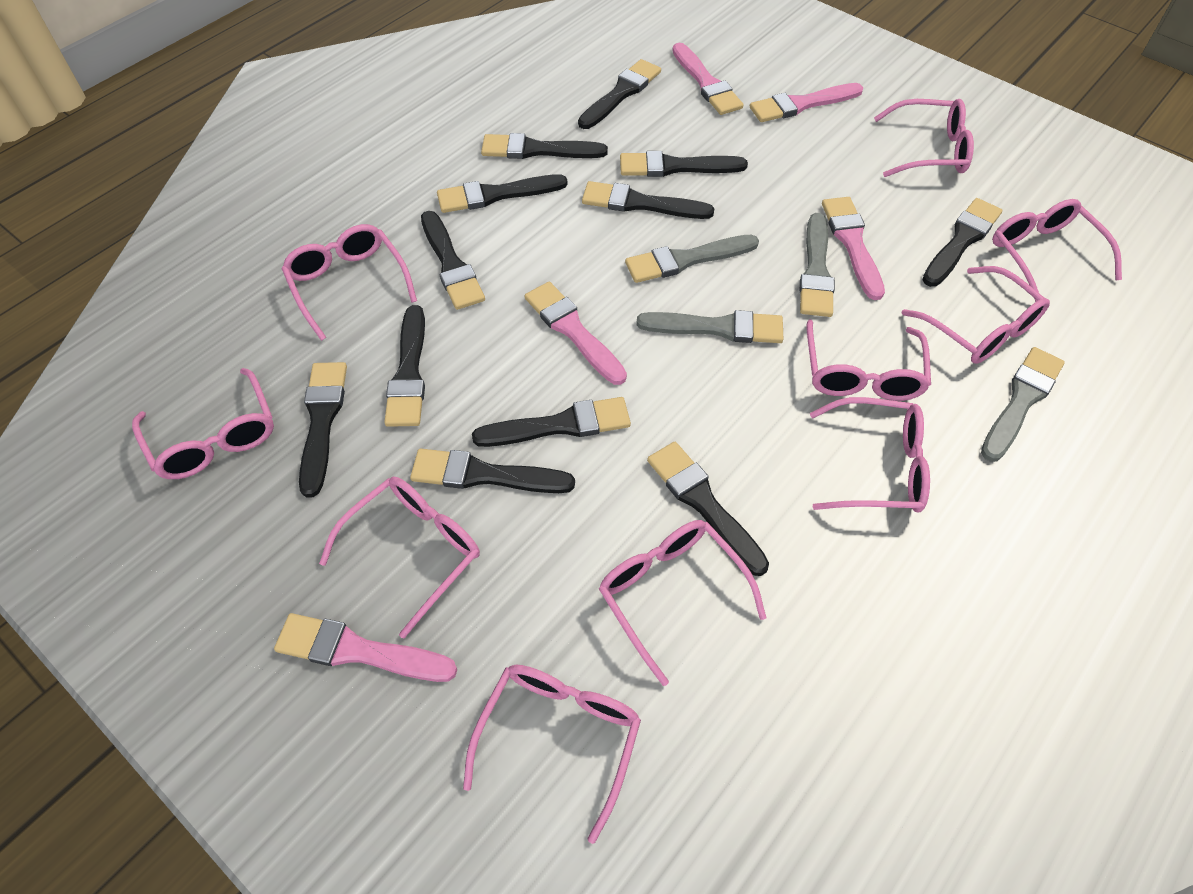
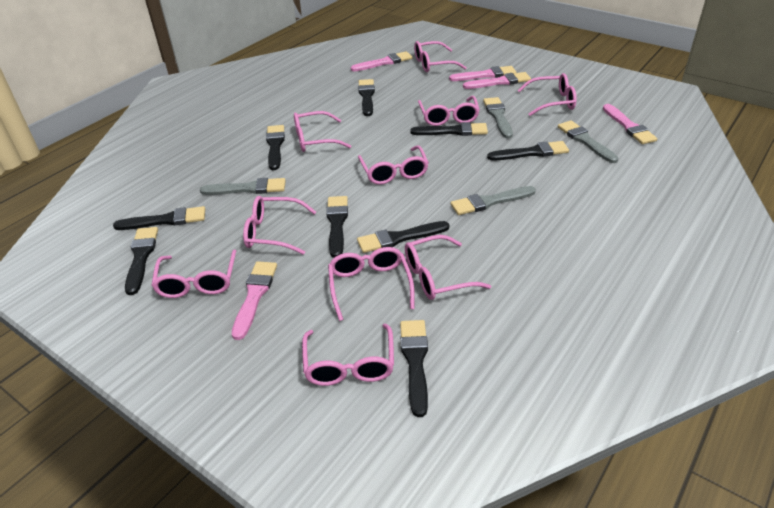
black brush: [299,362,347,498] [384,305,425,427] [410,449,575,493] [421,211,485,310] [437,174,568,213] [472,397,631,447] [481,133,608,159] [578,59,661,129] [582,181,715,219] [620,151,748,177] [647,442,769,576] [922,198,1002,287] = 12 -> [113,206,205,230] [125,227,158,295] [266,125,285,170] [326,196,348,258] [357,221,449,253] [358,79,375,116] [400,320,428,417] [410,122,488,136] [487,141,569,160] = 9

